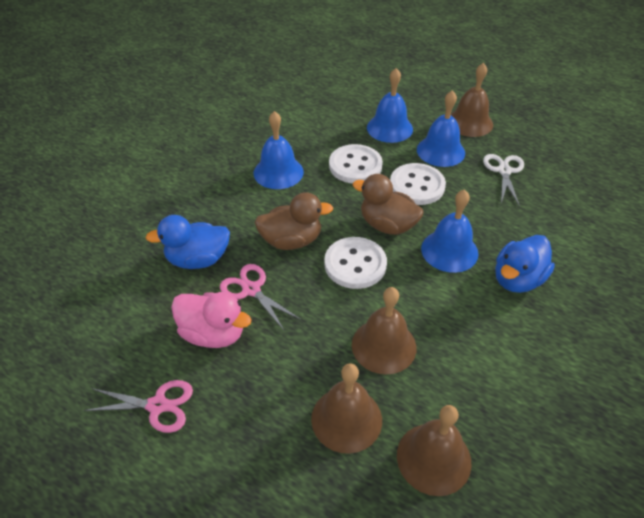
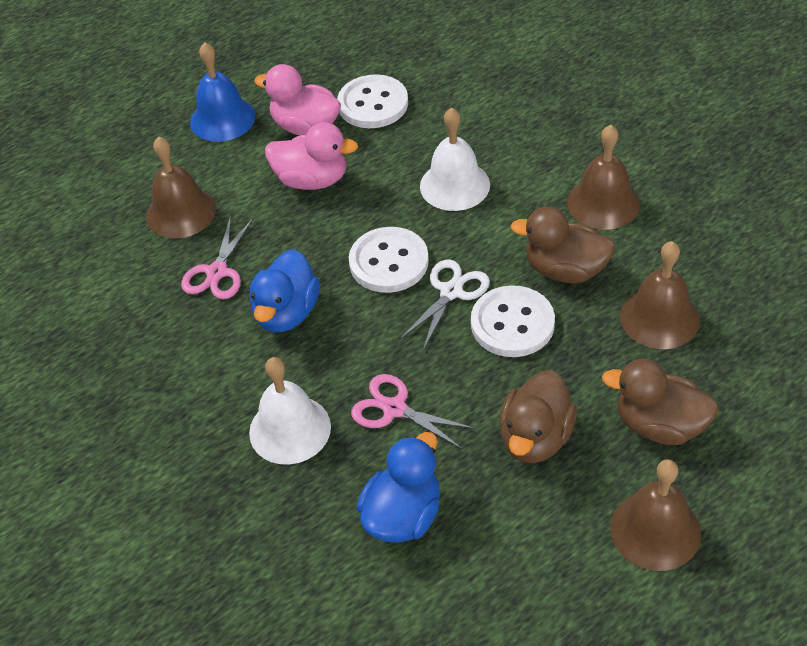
blue bell: [254,111,304,189] [367,68,413,143] [417,90,465,167] [421,189,479,273] = 4 -> [190,42,256,142] = 1
brown duck: [254,192,333,250] [353,174,424,235] = 2 -> [499,370,577,463] [510,207,615,283] [602,359,719,445] = 3
pink duck: [171,292,252,348] = 1 -> [254,64,341,135] [265,122,358,190] = 2
white bell: none = 0 -> [249,357,331,465] [420,108,490,211] = 2

